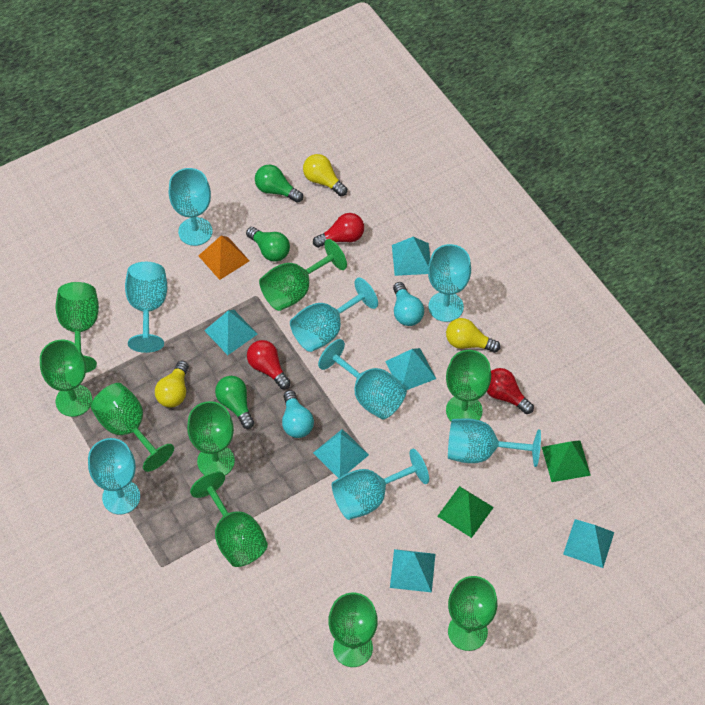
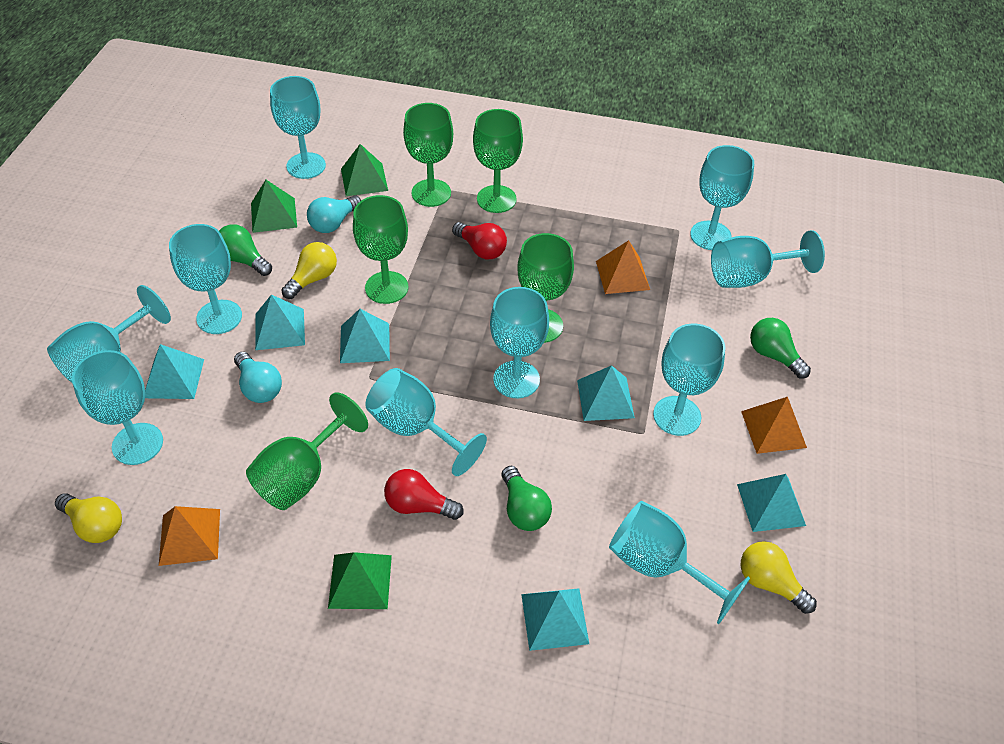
green goblet: [40,339,92,417] [56,282,99,373] [91,383,174,472] [187,401,235,475] [190,471,268,567] [259,239,347,311] [328,593,378,667] [446,350,491,421] [448,576,497,651] = 9 -> [246,392,368,510] [353,195,408,304] [403,103,453,207] [473,109,523,213] [517,233,574,343] = 5
green pyramid: [437,486,494,538] [542,440,591,482] = 2 -> [251,180,297,233] [328,552,392,609] [341,144,388,196] = 3
orange pyramid: [198,236,250,280] = 1 -> [159,506,220,566] [596,240,650,294] [741,397,807,454] = 3
red light bulb: [247,340,291,389] [313,213,364,248] [487,368,534,414] = 3 -> [384,469,464,520] [452,222,507,259] = 2
turquoise goblet: [88,438,140,515] [125,262,167,353] [169,168,213,246] [290,277,378,352] [318,339,407,419] [332,449,429,520] [428,244,471,322] [448,418,541,467] = 8 -> [47,285,171,383] [72,350,163,465] [169,224,242,334] [270,76,326,179] [365,368,487,476] [490,287,549,398] [609,501,750,624] [653,324,725,436] [690,145,754,250] [711,230,825,288] = 10

